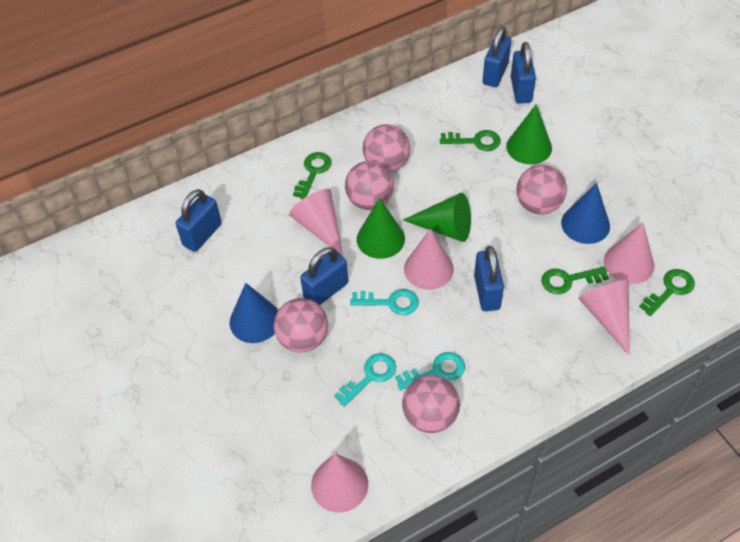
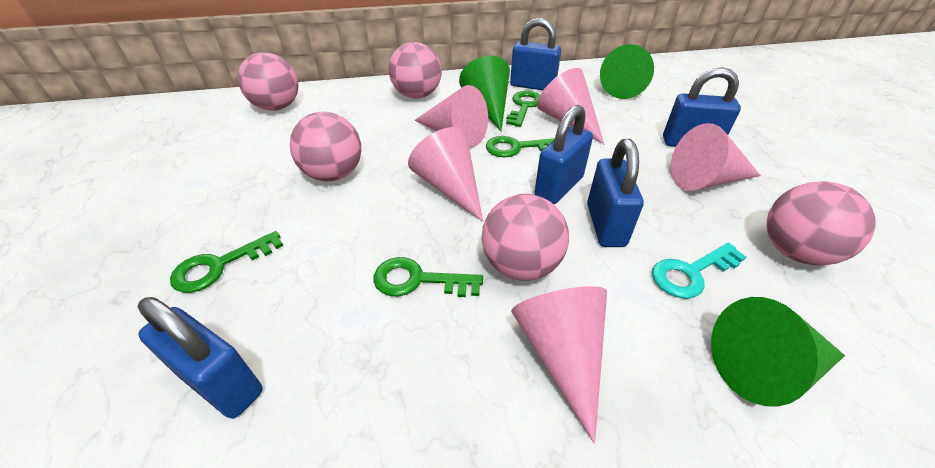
blue cone: [230,283,278,343] [561,183,610,244] = 2 -> none = 0
turquoise key: [334,353,396,407] [350,289,419,315] [395,352,465,390] = 3 -> [652,243,746,299] = 1

